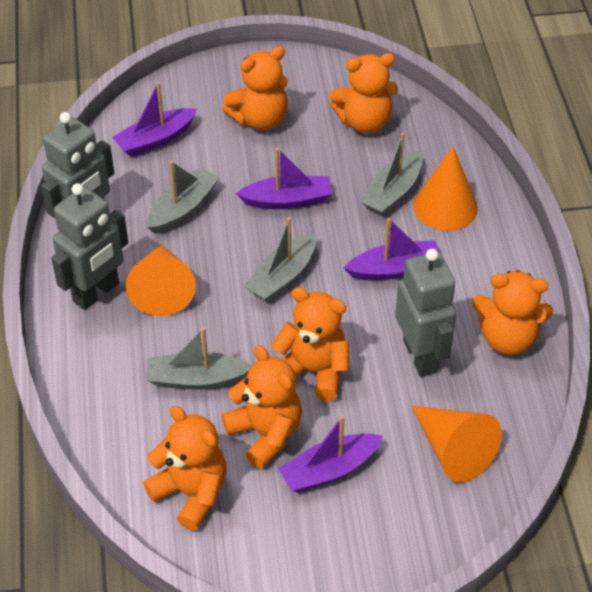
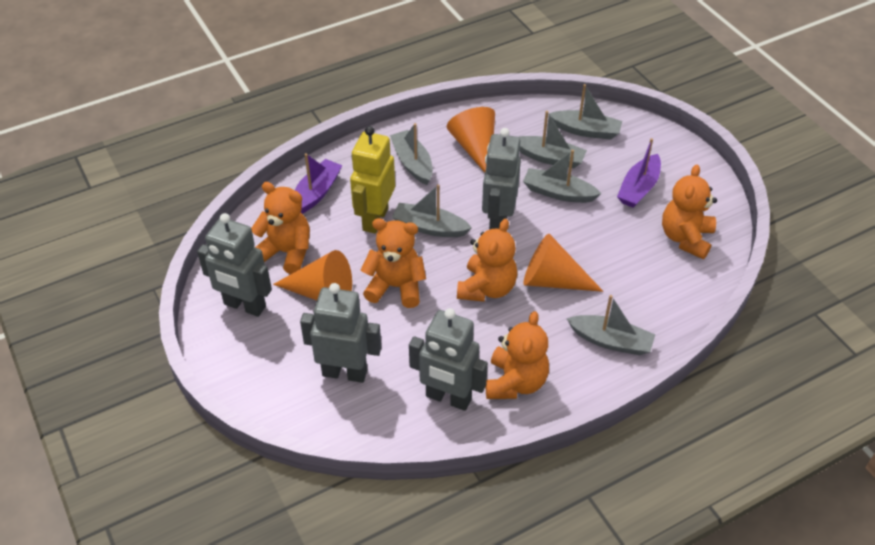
grey boat: [146,327,251,389] [147,161,219,234] [244,217,316,302] [360,133,422,216] = 4 -> [390,123,433,185] [392,184,472,237] [519,111,587,168] [523,150,602,203] [548,84,622,140] [567,295,655,355] = 6
grey robot: [41,112,114,218] [51,183,128,310] [395,249,456,377] = 3 -> [197,213,272,317] [300,283,381,383] [409,308,488,411] [482,128,521,230] = 4
orange teddy bear: [143,406,227,531] [222,46,288,130] [222,345,302,469] [271,287,349,402] [329,53,398,134] [472,270,553,355] = 6 -> [251,182,310,274] [361,218,426,308] [457,219,517,302] [486,311,549,399] [662,164,717,259] = 5
purple boat: [112,82,197,157] [236,148,332,209] [278,415,383,493] [344,218,440,280] = 4 -> [294,153,343,214] [617,138,661,208] = 2
yellow robot: none = 0 -> [350,126,395,234] = 1

